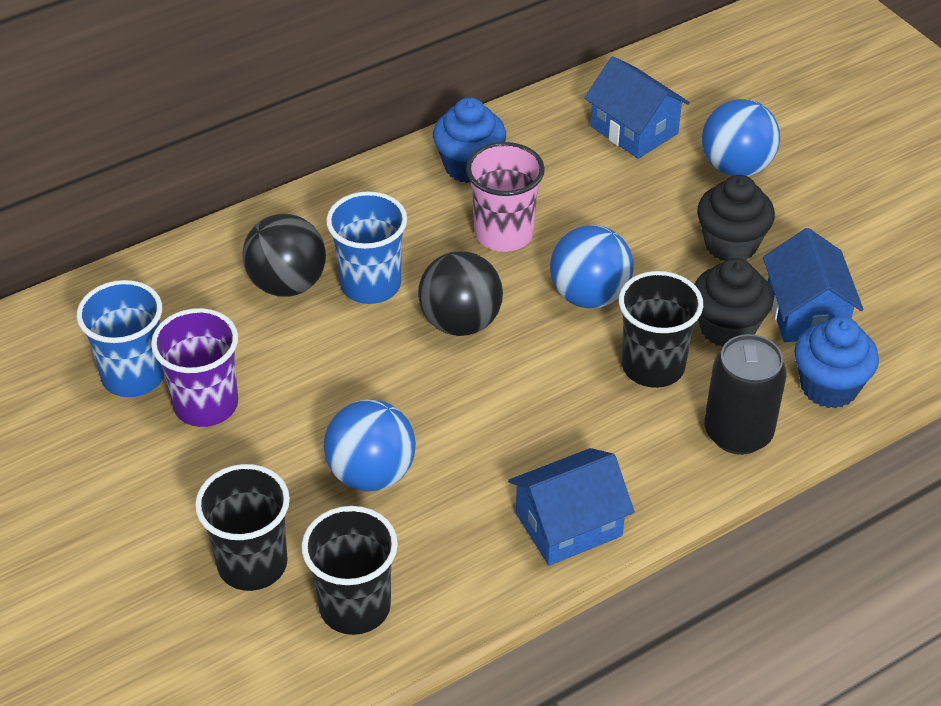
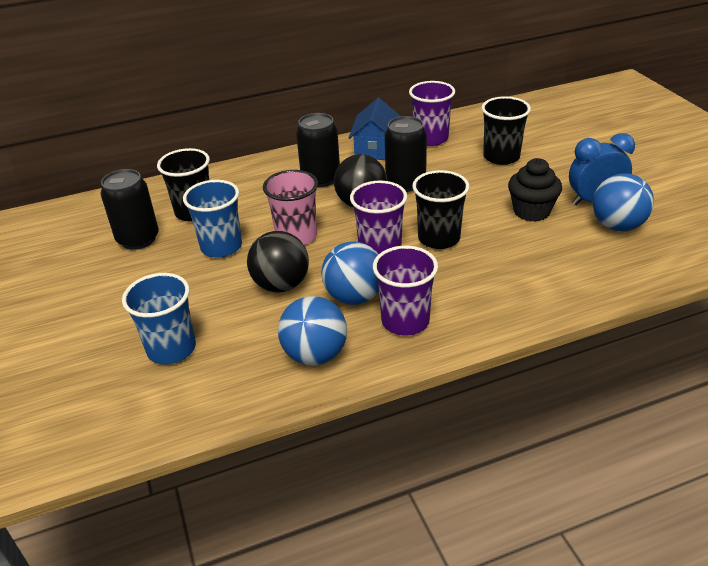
black can: [704,334,787,455] = 1 -> [100,169,159,250] [296,113,340,187] [385,116,427,192] = 3
black cupcake: [694,258,773,347] [697,175,775,261] = 2 -> [508,158,562,222] = 1
blue clock: none = 0 -> [569,133,635,205] = 1
blue cupcake: [433,97,506,183] [794,316,879,408] = 2 -> none = 0
blue house: [508,448,635,566] [584,56,690,159] [763,228,864,342] = 3 -> [348,98,401,160] = 1
purple cup: [151,308,238,427] = 1 -> [350,181,407,254] [373,246,438,335] [409,81,455,146] = 3

